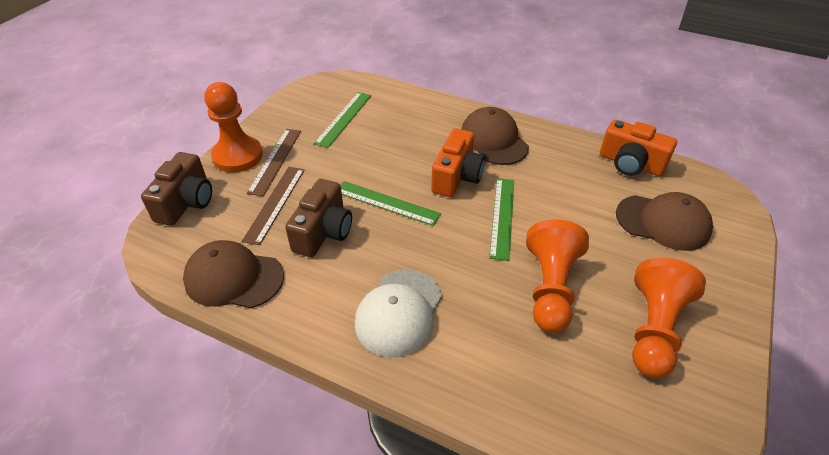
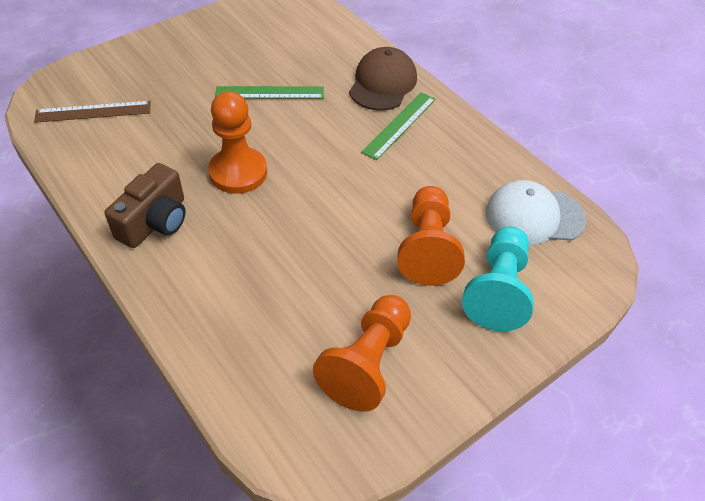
brown camera: [141,152,212,226] [285,179,352,257] = 2 -> [105,163,186,248] = 1
brown cap: [183,240,284,308] [461,107,529,165] [616,192,713,251] = 3 -> [349,47,417,111] = 1
brown ruler: [242,167,304,245] [247,129,301,196] = 2 -> [34,101,151,123] = 1
green ruler: [314,92,371,148] [340,181,441,226] [489,178,514,261] = 3 -> [215,86,324,99] [361,92,436,160] = 2
orange camera: [431,128,486,197] [600,120,677,176] = 2 -> none = 0
turquoise pawn: none = 0 -> [462,226,534,331] = 1

